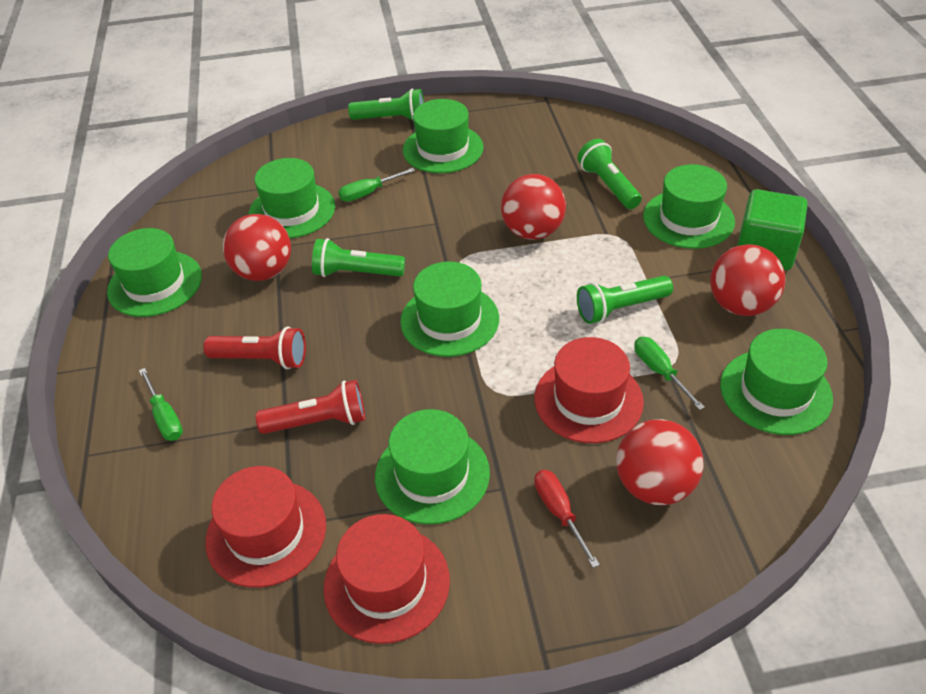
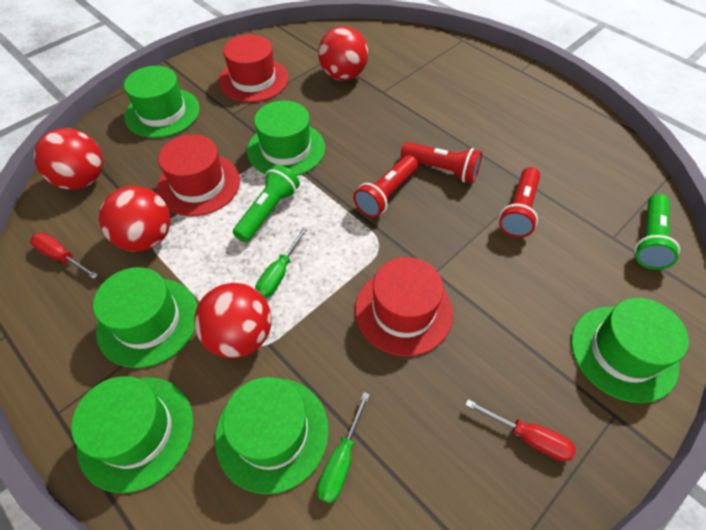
green cube: [737,189,808,270] = 1 -> none = 0
green flashlight: [312,238,405,277] [348,89,424,121] [577,276,673,324] [578,139,642,209] = 4 -> [233,164,300,242] [635,194,680,270] = 2
green hat: [107,228,202,317] [249,158,335,238] [375,409,490,524] [400,262,499,357] [403,99,484,173] [643,164,735,249] [720,329,833,435] = 7 -> [71,376,194,493] [93,267,197,368] [124,66,200,138] [215,377,329,494] [247,101,325,176] [571,298,689,403] = 6
green screwdriver: [139,368,183,441] [338,168,415,202] [634,337,705,410] = 3 -> [255,228,308,298] [317,392,370,504] = 2
red flashlight: [203,327,306,369] [255,380,365,434] = 2 -> [353,155,418,218] [401,142,482,183] [499,167,540,238] = 3
red screwdriver: [534,470,600,568] = 1 -> [30,232,98,279] [466,399,576,461] = 2

